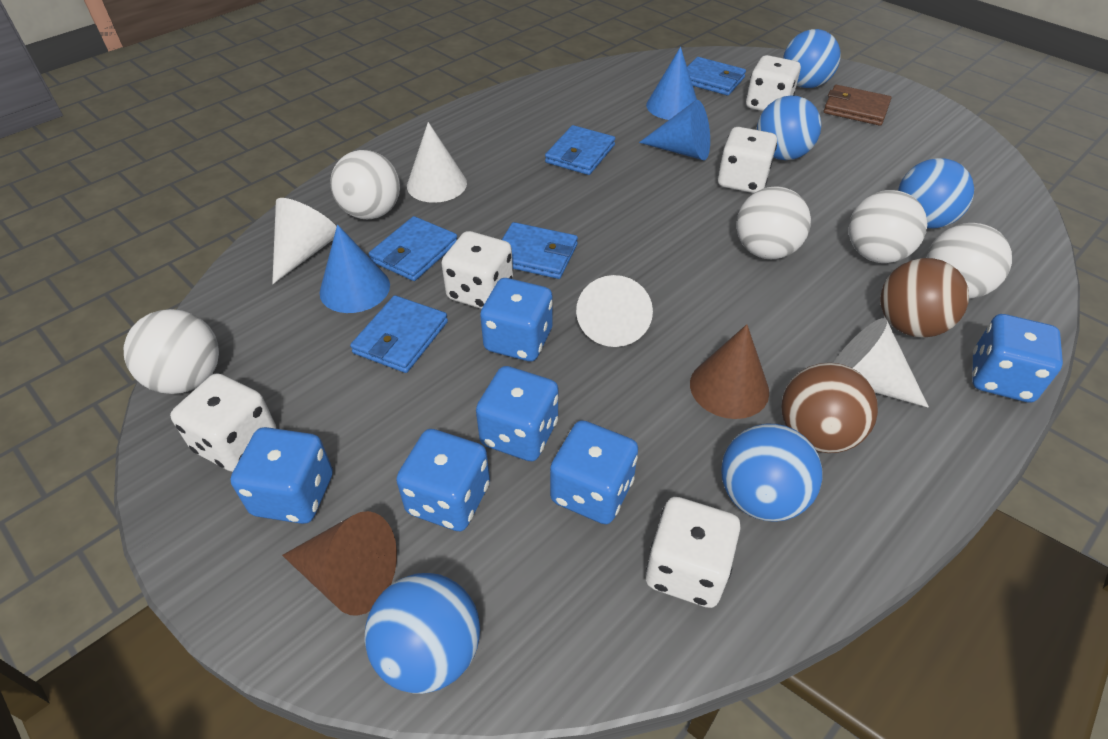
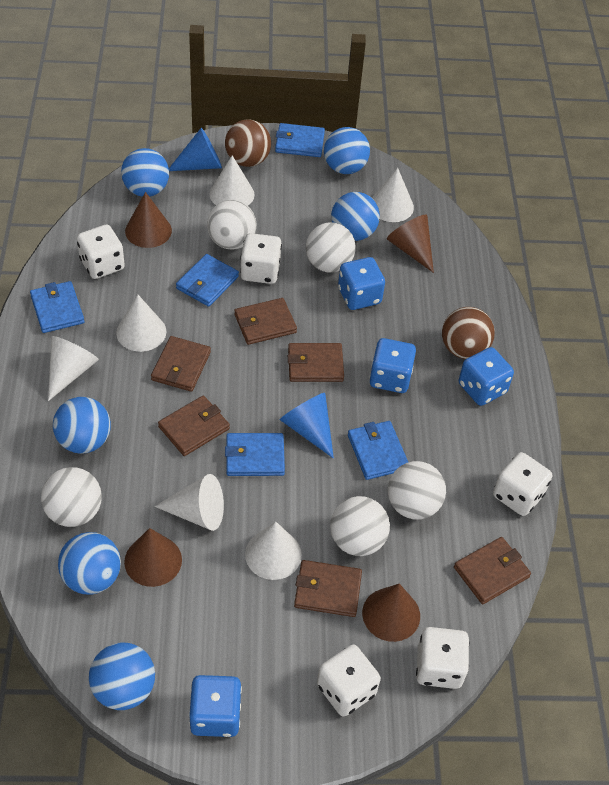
blue ball: [365,573,480,694] [721,424,823,522] [757,95,821,160] [783,29,841,88] [898,158,974,228] = 5 -> [53,397,111,454] [58,532,121,594] [89,643,155,710] [121,148,169,197] [324,127,370,174] [331,192,380,241] = 6
blue cone: [320,225,390,313] [639,100,710,160] [646,47,697,120] = 3 -> [169,128,222,171] [280,393,334,458] = 2
blue dice: [231,427,333,524] [396,429,490,531] [476,366,558,461] [480,278,553,361] [550,420,638,524] [972,314,1063,403] = 6 -> [189,675,242,737] [338,257,385,310] [369,338,416,393] [459,347,514,406] = 4
brown cone: [282,511,397,616] [690,324,769,419] = 2 -> [124,528,182,587] [125,192,172,248] [362,584,420,642] [387,215,434,273] = 4
brown wallet: [824,85,891,126] = 1 -> [151,336,211,392] [158,396,230,456] [234,298,297,345] [288,343,344,382] [294,560,362,617] [454,537,531,604] = 6
white cone: [272,198,337,284] [407,122,467,203] [576,275,653,347] [833,318,929,408] = 4 -> [48,336,99,401] [116,295,166,352] [154,474,224,531] [210,155,254,206] [245,521,302,580] [372,168,414,222] = 6

